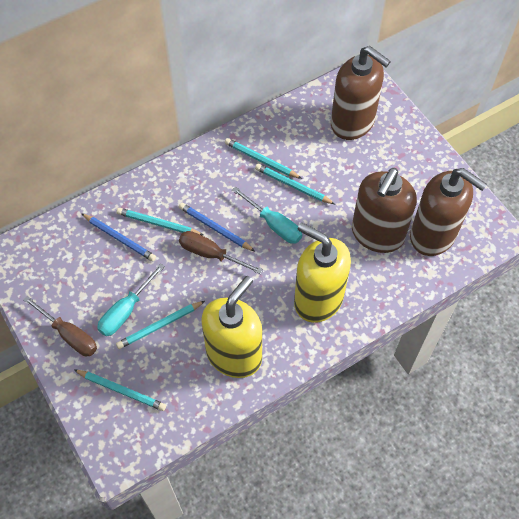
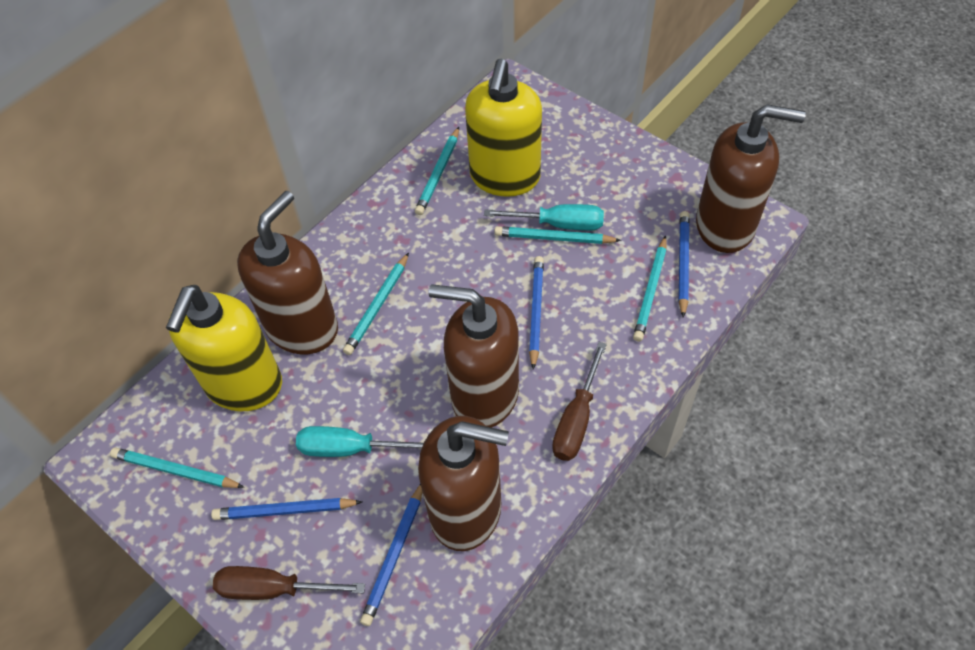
blue pencil: [81,213,156,261] [179,203,255,251] = 2 -> [211,498,362,520] [360,484,422,626] [529,256,544,370] [679,211,690,318] = 4
brown soap dispenser: [331,46,391,140] [352,168,417,253] [410,168,487,256] = 3 -> [237,191,338,354] [418,416,509,551] [429,284,519,428] [696,104,806,253] = 4

